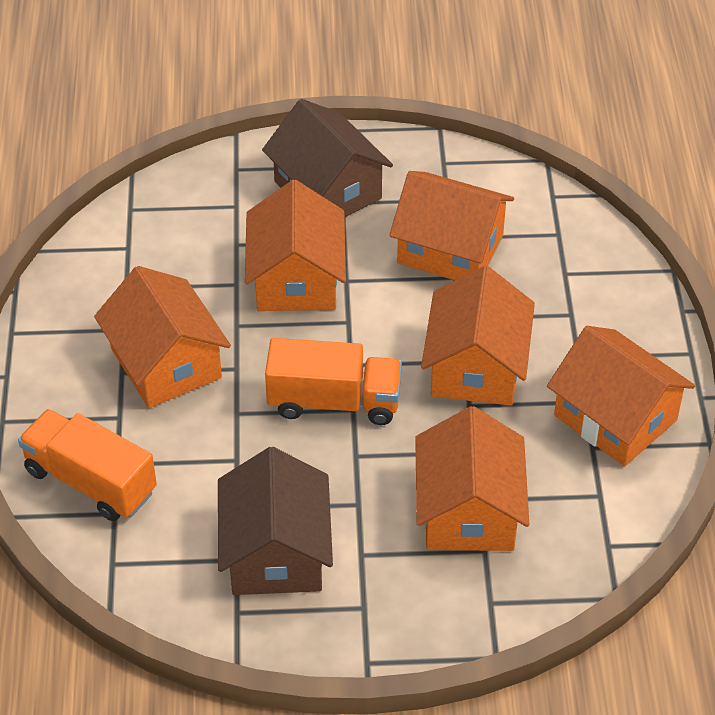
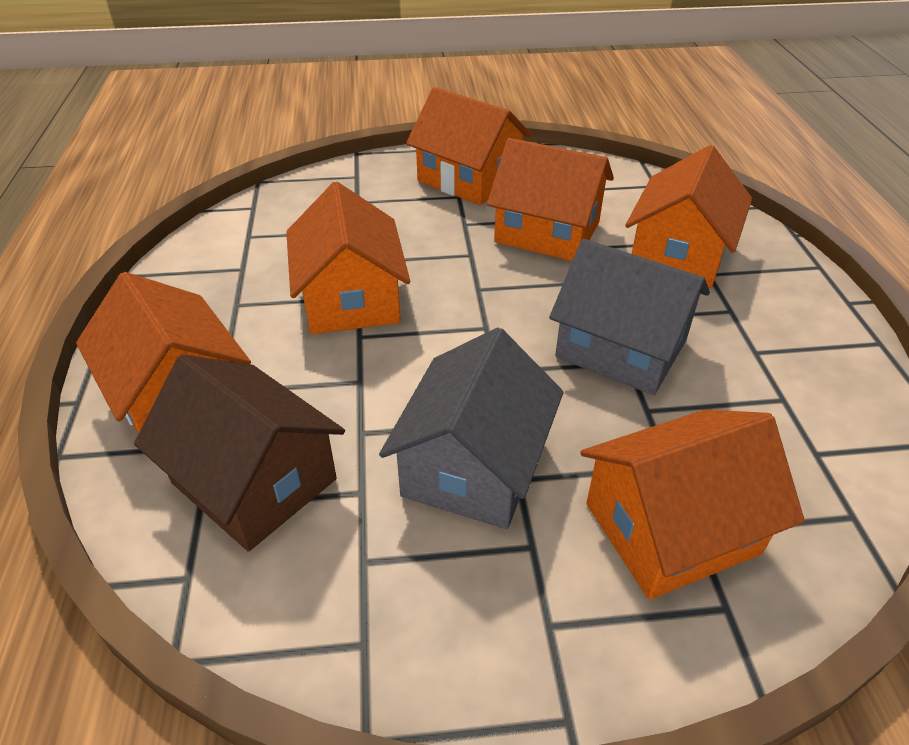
brown house: [218,447,333,595] [262,99,393,217] = 2 -> [134,354,345,551] = 1
grey house: none = 0 -> [379,328,564,529] [549,239,710,395] = 2
orange truck: [18,409,157,521] [265,338,402,425] = 2 -> none = 0

